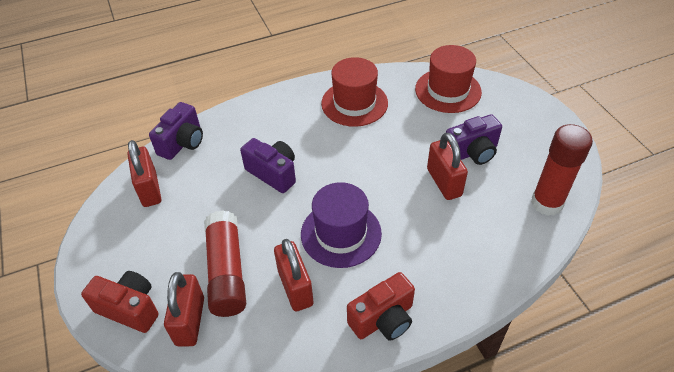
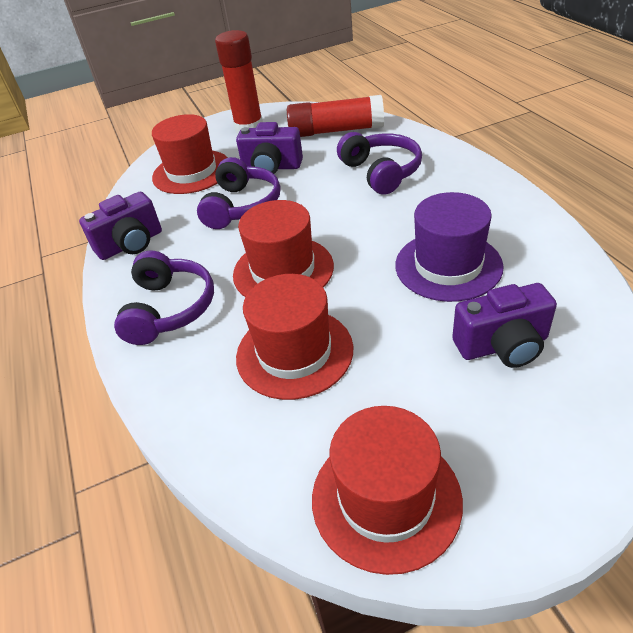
purple headphones: none = 0 -> [114,251,214,345] [197,157,280,229] [337,132,422,195] = 3
red camera: [81,271,159,333] [347,272,415,341] = 2 -> none = 0
red hat: [321,57,388,127] [415,45,482,113] = 2 -> [152,114,228,194] [233,200,334,297] [236,274,353,400] [312,406,463,575] = 4
red padlock: [127,140,161,207] [164,272,204,346] [274,239,314,312] [427,133,468,200] = 4 -> none = 0

